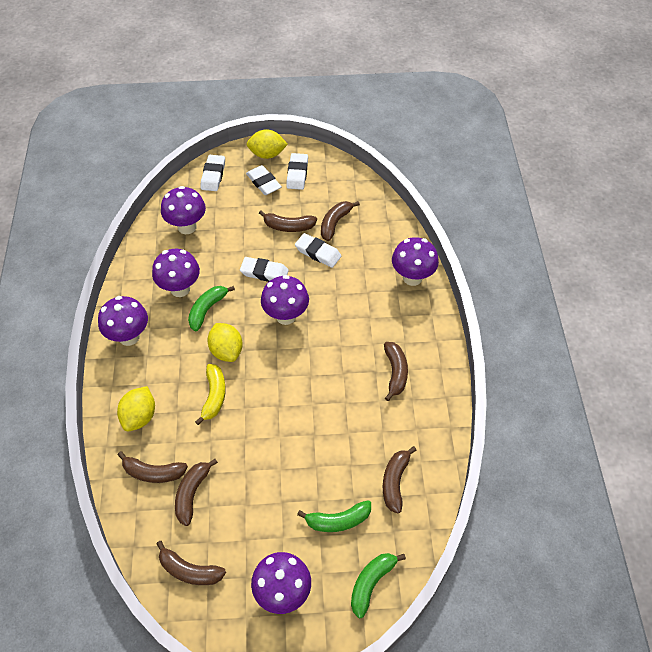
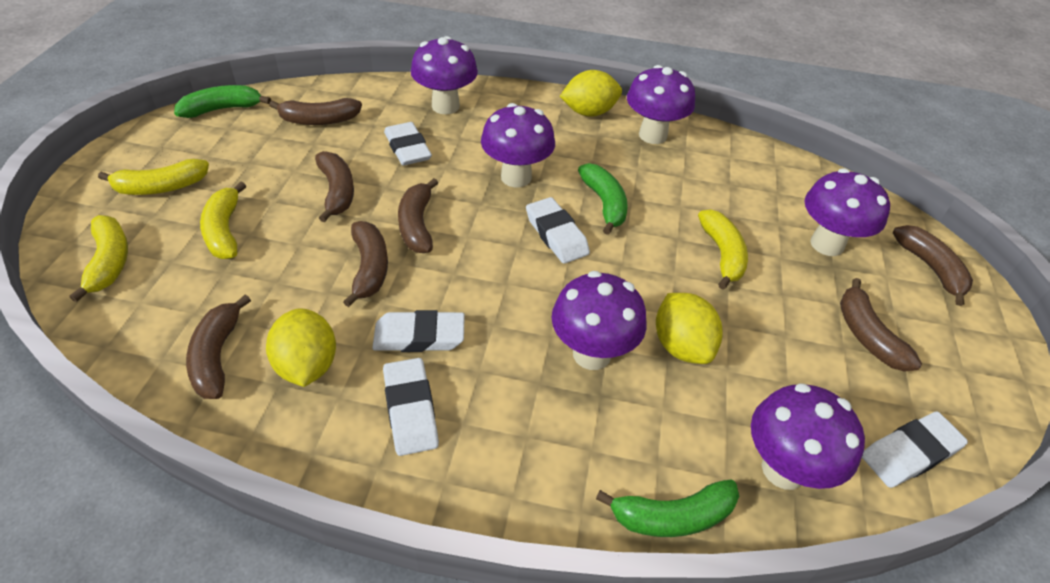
yellow banana: [195,364,226,425] = 1 -> [70,215,128,302] [98,159,209,195] [200,182,246,259] [698,209,748,290] = 4

